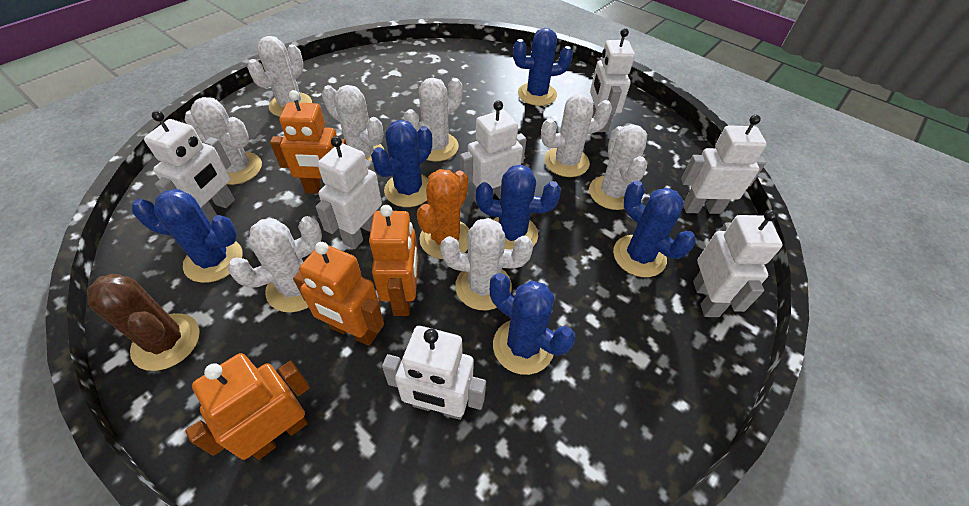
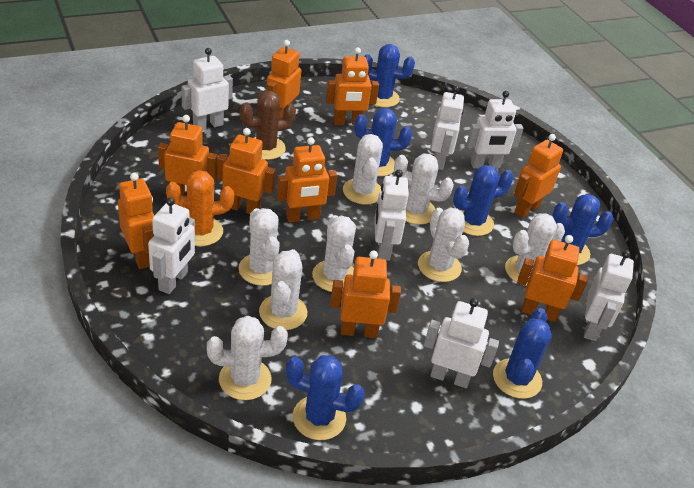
orange robot: [185,353,310,460] [270,90,347,194] [293,242,384,346] [369,205,419,316] = 4 -> [118,173,154,269] [158,115,217,196] [217,128,276,214] [266,40,301,119] [277,137,337,222] [326,47,379,125] [330,251,401,338] [514,134,563,218] [517,235,588,322] = 9

